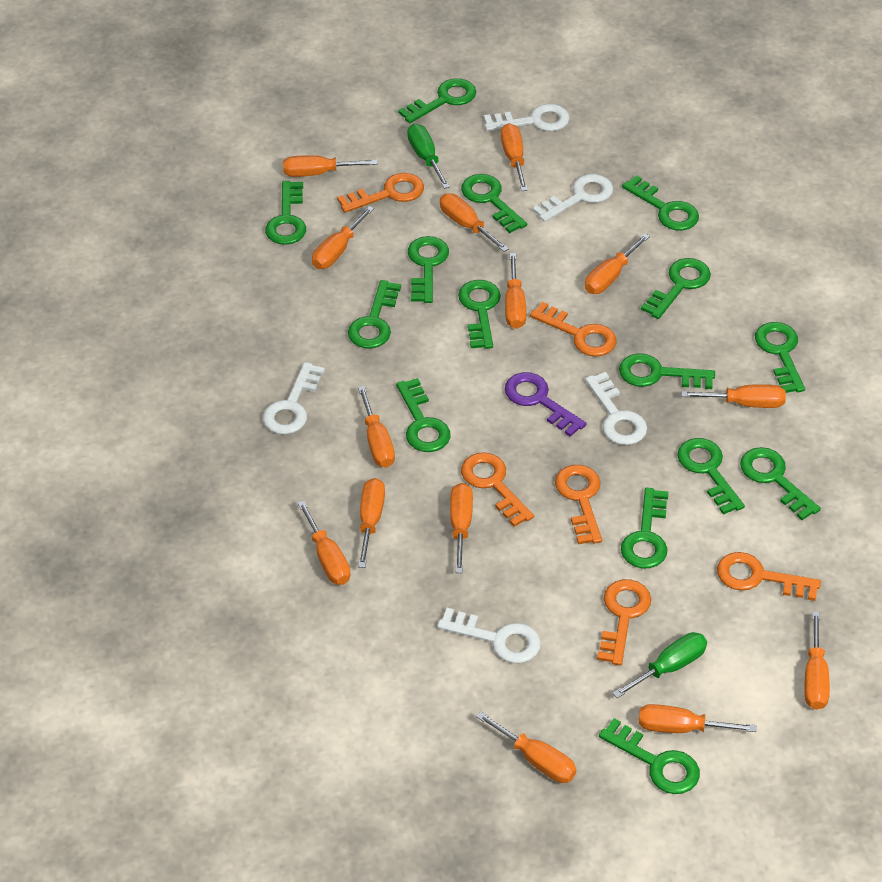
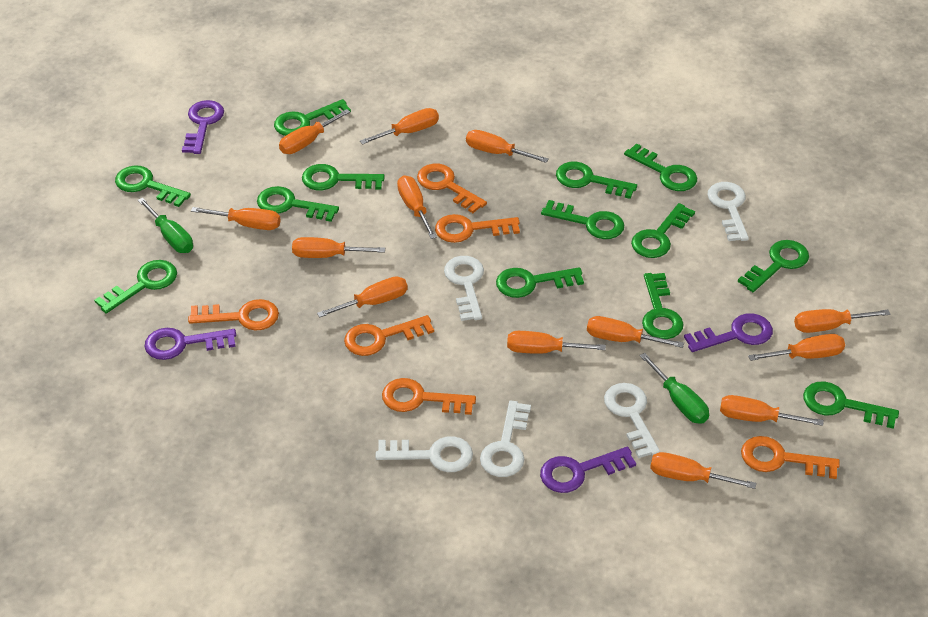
green key: [265,181,306,245] [348,280,401,348] [396,378,451,452] [398,78,476,123] [408,236,449,303] [458,280,501,349] [461,174,527,233] [599,718,700,794] [619,353,715,389] [621,488,669,568] [622,175,699,231] [641,258,711,319] [677,438,745,515] [740,447,821,520] [755,322,805,393] = 15 -> [94,260,177,314] [115,165,191,207] [257,186,339,222] [274,99,351,136] [302,164,385,190] [496,267,584,298] [541,200,624,239] [556,162,637,199] [624,143,697,191] [631,203,695,258] [642,273,684,339] [738,240,809,292] [803,381,899,429] = 13
orange screwdriver: [283,155,378,177] [297,501,351,585] [312,206,374,269] [358,386,395,468] [358,478,385,568] [440,193,509,252] [450,483,473,573] [476,711,576,783] [501,123,528,191] [505,253,526,329] [585,234,650,294] [638,704,756,733] [681,384,786,408] [805,611,830,710] = 14 -> [191,207,281,230] [279,109,350,154] [292,237,385,258] [317,276,408,318] [360,108,439,145] [397,175,437,239] [466,130,549,163] [507,331,606,354] [587,316,684,348] [650,452,756,489] [720,395,824,426] [748,334,845,361] [794,309,890,333] = 13
purple key: [504,372,587,437] = 1 -> [144,328,236,360] [182,100,224,154] [540,447,636,493] [684,313,773,352] = 4

